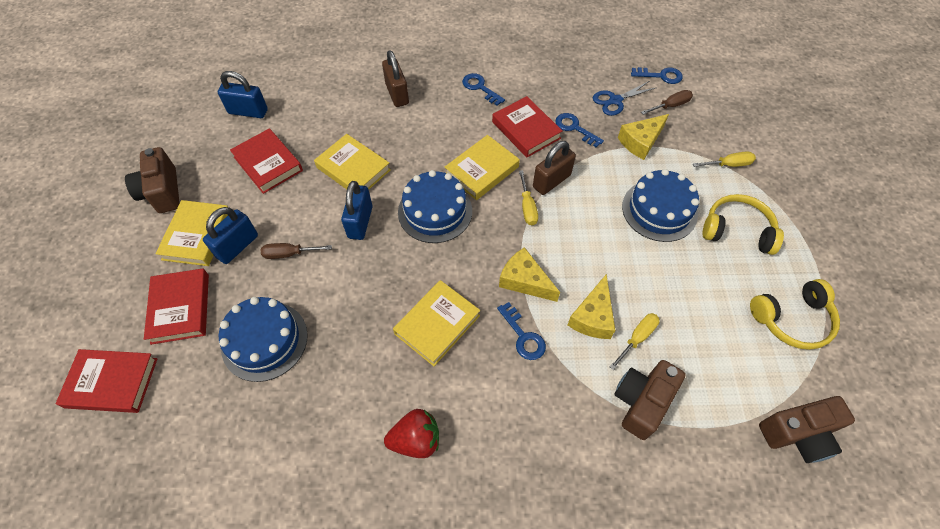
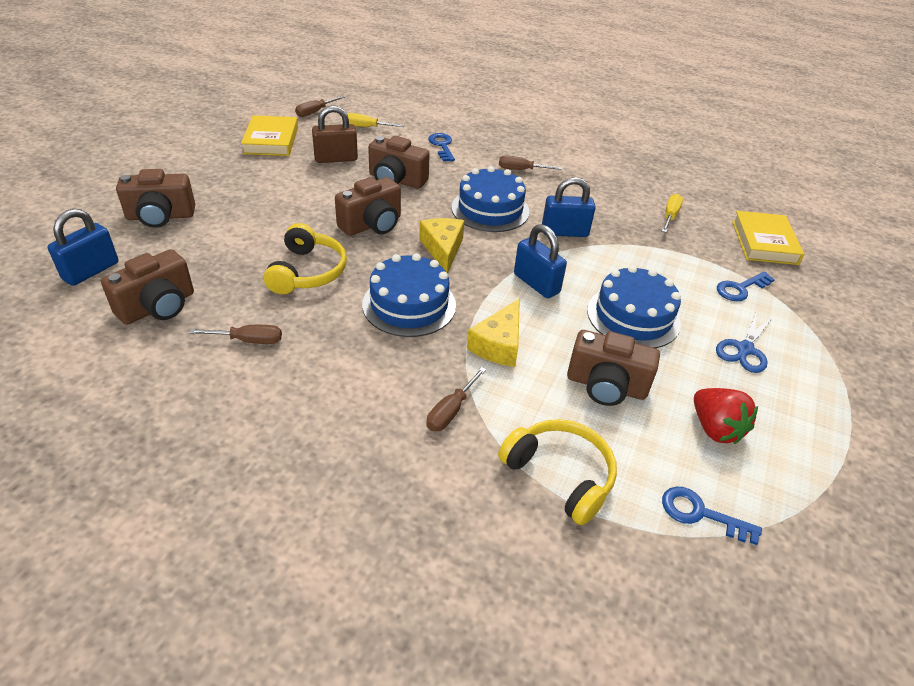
blue key: [462,73,505,106] [497,302,546,360] [555,113,604,148] [631,67,683,84] = 4 -> [428,133,455,161] [662,486,762,545] [717,272,775,302] = 3
brown camera: [125,147,180,213] [614,360,686,440] [759,396,855,463] = 3 -> [101,249,194,325] [116,169,195,228] [335,177,401,236] [368,136,430,189] [567,330,660,406] = 5
brown padlock: [382,50,409,107] [533,141,576,195] = 2 -> [312,105,358,163] = 1
brown screwdriver: [261,243,332,259] [641,90,693,115] = 2 -> [189,325,282,344] [295,96,345,117] [427,367,486,431] [499,155,563,170] = 4
red book: [56,349,157,413] [144,268,209,345] [230,128,303,194] [492,96,562,157] = 4 -> none = 0
yellow book: [155,200,228,266] [314,134,391,190] [393,280,480,366] [445,135,520,200] = 4 -> [241,115,298,156] [732,211,804,265] = 2
yellow cheese: [499,247,560,302] [568,274,615,339] [618,114,669,160] = 3 -> [419,218,464,274] [467,298,520,367] = 2
yellow screwdriver: [519,170,538,225] [610,313,660,370] [693,152,756,167] = 3 -> [347,113,404,127] [662,194,683,232] = 2

